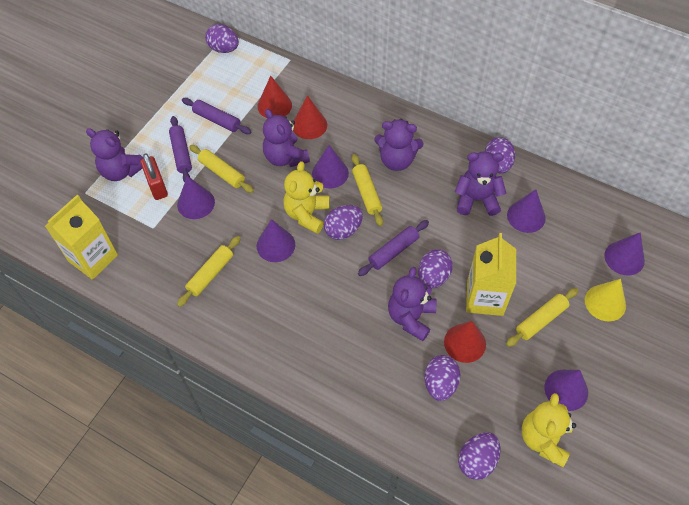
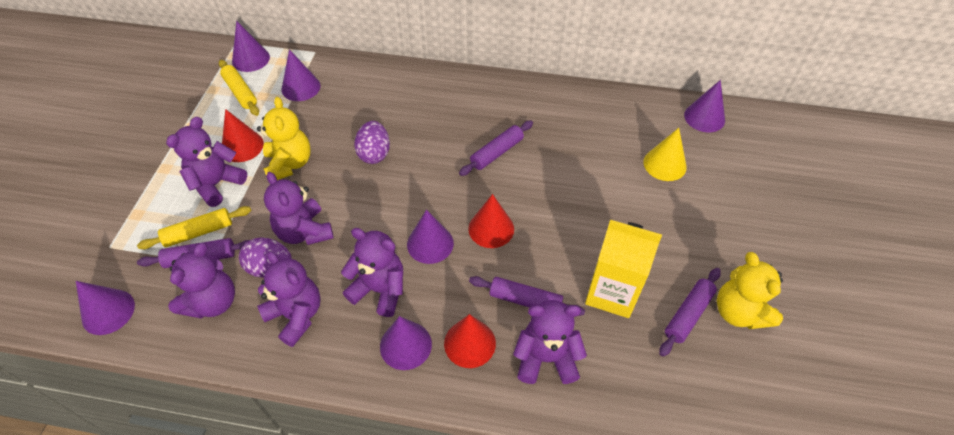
purple egg: [205,24,239,53] [324,205,363,240] [418,249,453,289] [424,355,460,401] [458,432,500,480] [485,137,515,174] = 6 -> [239,238,292,278] [354,121,390,164] = 2
purple rolling pin: [169,116,192,182] [182,98,252,134] [358,220,429,276] = 3 -> [137,238,250,268] [459,120,533,176] [469,276,585,316] [659,268,721,356] = 4
purple teddy bear: [86,128,144,181] [263,109,310,167] [374,119,424,171] [388,267,437,341] [455,151,506,216] = 5 -> [166,117,247,207] [168,243,235,319] [257,251,321,347] [264,172,334,245] [341,228,403,317] [513,300,587,384] = 6
red padlock: [141,153,168,200] = 1 -> none = 0
yellow carton: [45,195,118,280] [466,233,516,316] = 2 -> [585,220,662,318] = 1
yellow rolling pin: [177,236,241,307] [189,145,254,193] [352,154,383,226] [506,288,579,347] = 4 -> [137,206,251,249] [219,60,259,116] = 2

